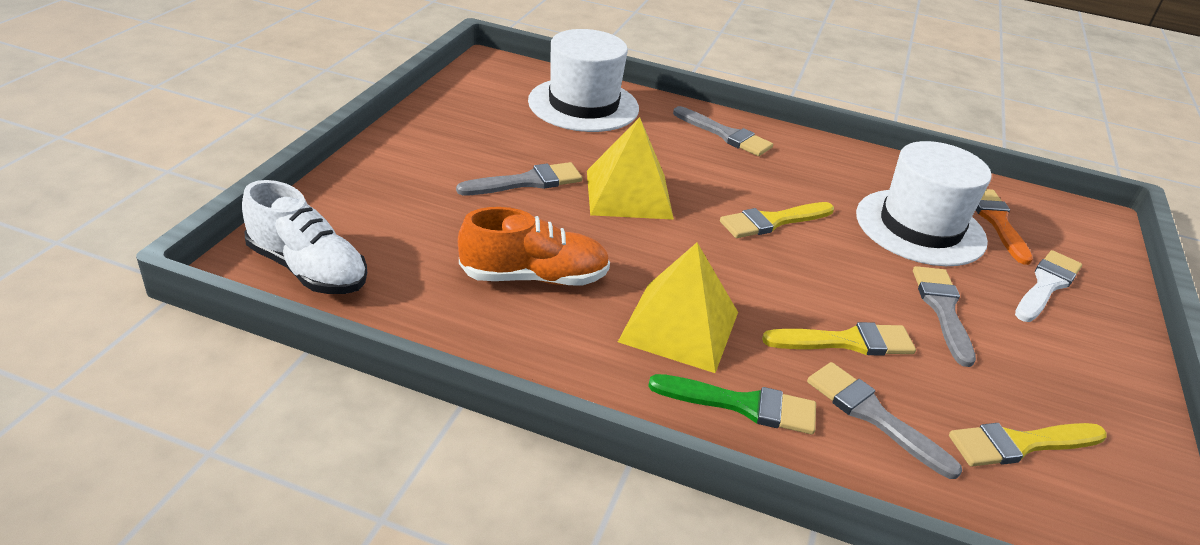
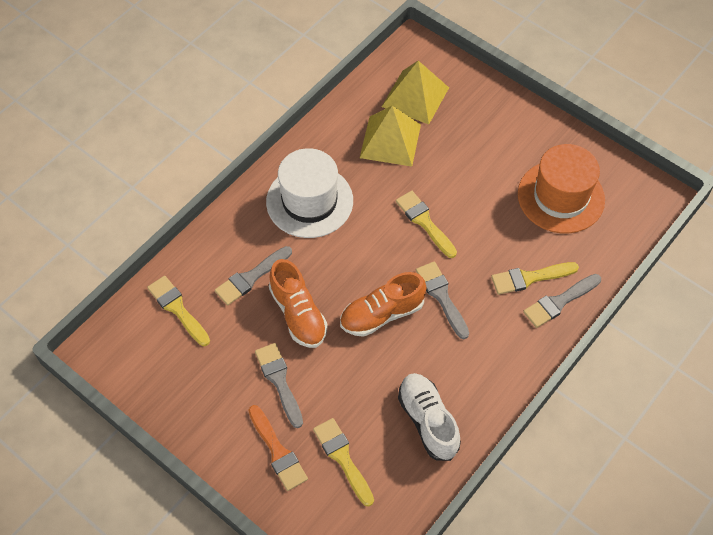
green brush: [648,374,816,434] = 1 -> none = 0
orange hat: none = 0 -> [518,144,605,234] = 1
orange shoe: [458,207,610,286] = 1 -> [269,259,328,348] [340,272,426,337] = 2
white brush: [1015,250,1082,322] = 1 -> none = 0
white hat: [528,29,639,132] [856,141,992,266] = 2 -> [266,148,353,238] = 1
yellow brush: [720,202,834,238] [762,322,916,356] [949,423,1107,467] = 3 -> [147,276,210,346] [313,418,374,506] [396,191,457,258] [491,262,579,295] = 4

